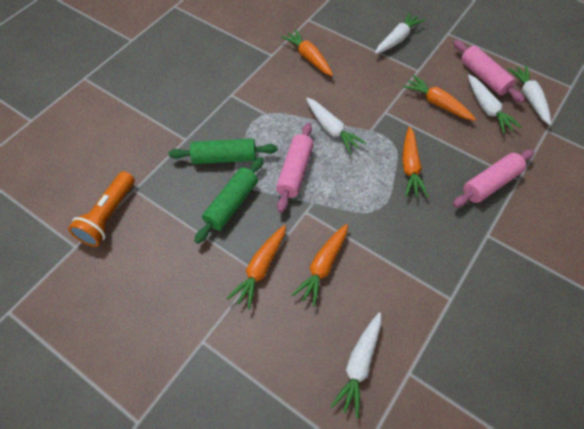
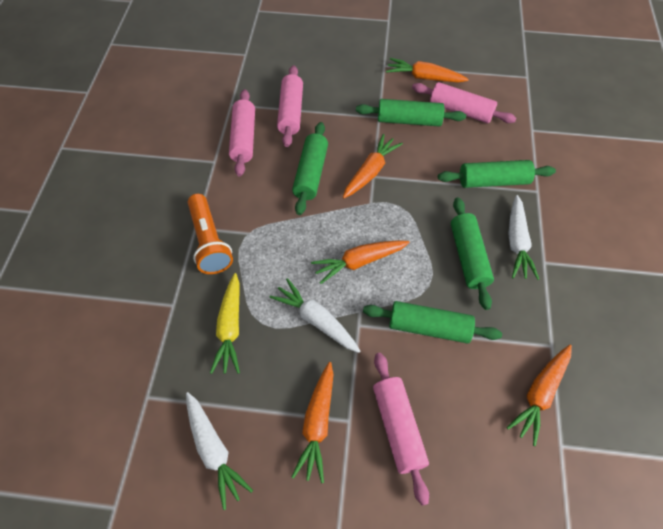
green rolling pin: [169,139,278,164] [194,157,264,244] = 2 -> [292,122,328,215] [356,99,466,127] [363,301,502,343] [438,160,556,188] [451,197,494,310] = 5
pink rolling pin: [276,123,314,213] [453,149,534,207] [454,40,525,103] = 3 -> [229,89,255,176] [277,65,303,147] [373,353,429,506] [412,82,517,123] = 4
white carrot: [306,98,366,154] [331,312,381,418] [375,12,425,54] [468,75,521,134] [508,65,551,125] = 5 -> [186,392,253,510] [269,278,360,353] [509,195,539,280] = 3
yellow carrot: none = 0 -> [210,273,240,374] = 1

